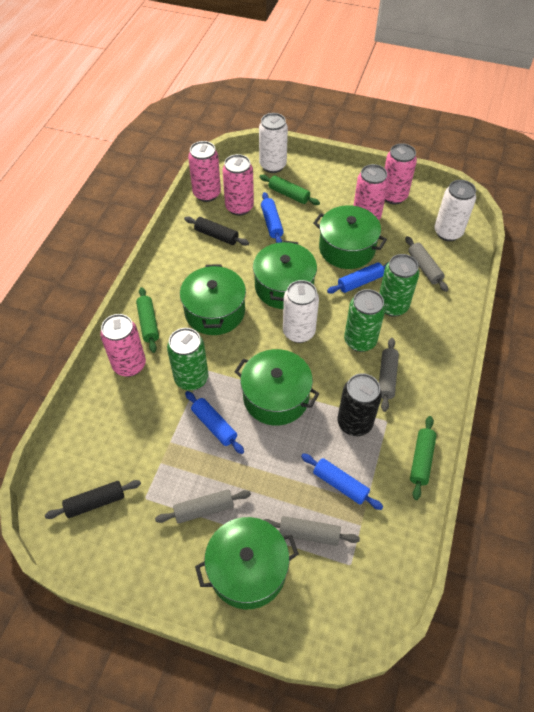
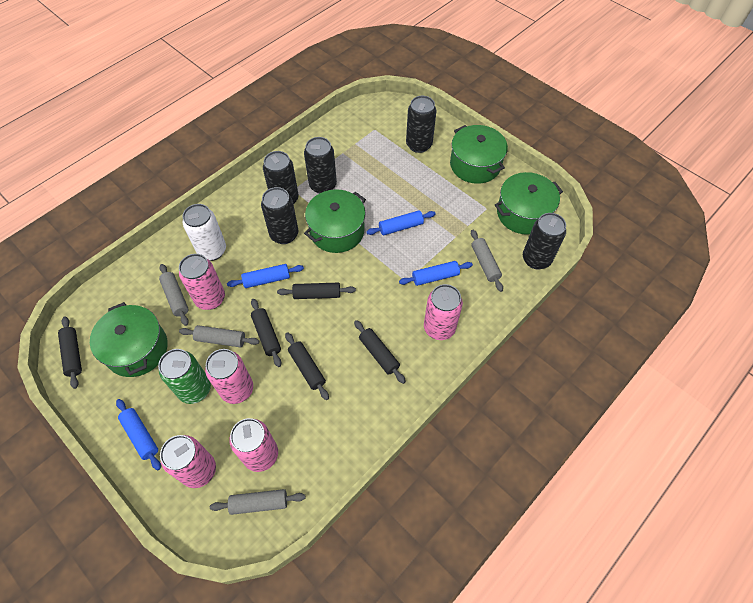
black can: [338,373,382,436] = 1 -> [261,187,298,244] [263,151,299,205] [304,137,337,194] [406,96,436,153] [523,213,566,269] = 5
black rolling pin: [45,480,141,519] [184,216,249,246] = 2 -> [58,316,82,389] [251,299,281,367] [277,283,356,299] [285,332,329,400] [354,320,406,384] = 5
green can: [167,328,209,391] [344,289,385,352] [379,254,419,317] = 3 -> [158,349,211,404] = 1
green pot: [180,264,246,335] [195,517,299,609] [234,349,320,426] [253,240,317,309] [313,205,387,269] = 5 -> [90,302,168,377] [304,189,366,253] [450,125,508,184] [495,172,563,235] = 4
green rolling pin: [136,287,159,353] [260,175,320,205] [410,416,436,500] = 3 -> none = 0
white can: [259,113,288,173] [283,280,319,343] [434,180,476,241] = 3 -> [183,204,226,261] = 1

